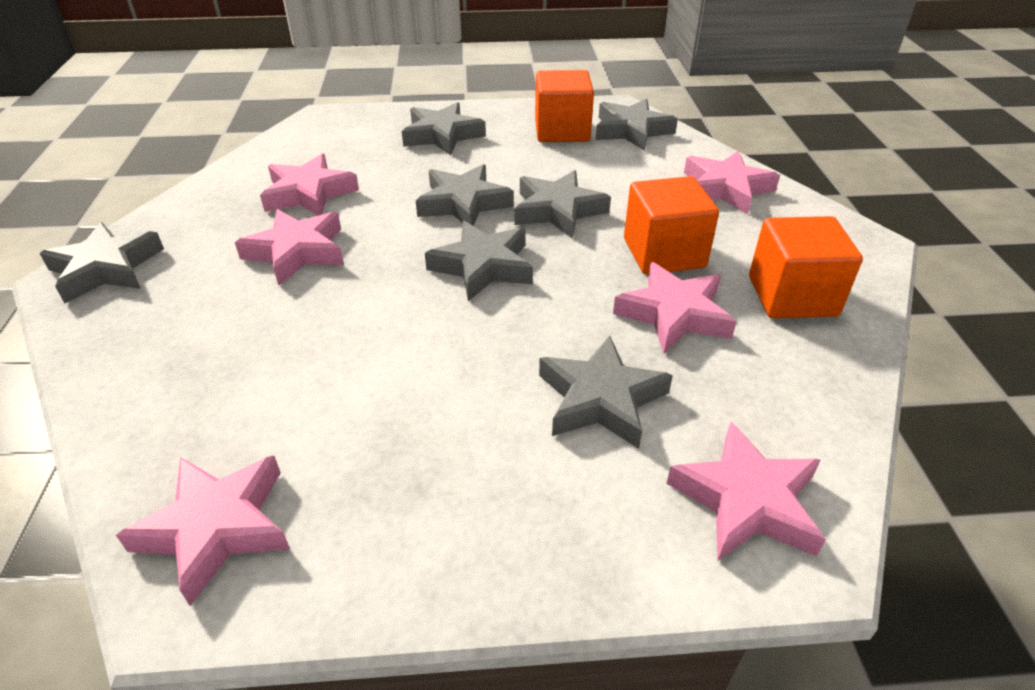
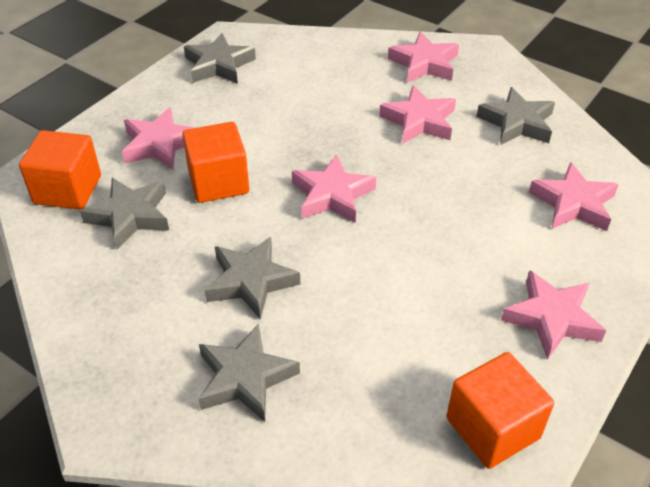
grey star: [39,222,164,303] [402,102,486,155] [416,164,514,226] [425,221,533,301] [514,170,611,239] [539,335,673,449] [595,99,678,151] = 7 -> [80,178,169,249] [184,33,256,84] [199,324,300,422] [205,237,300,320] [477,87,555,145] = 5

